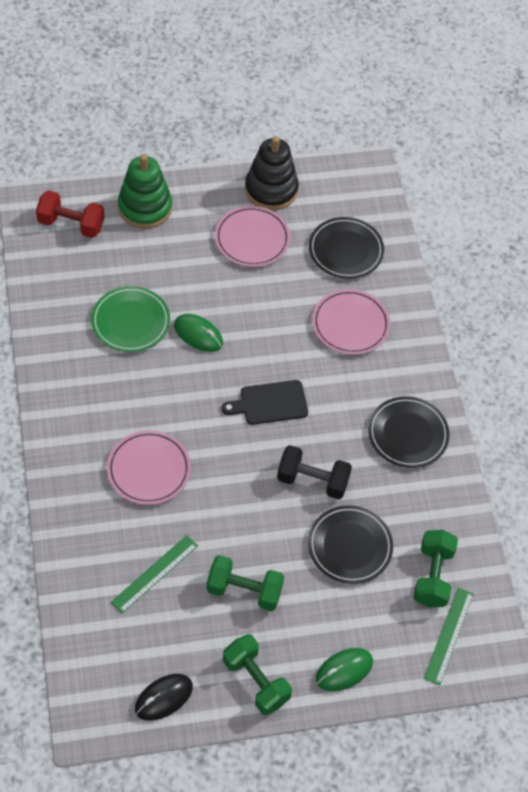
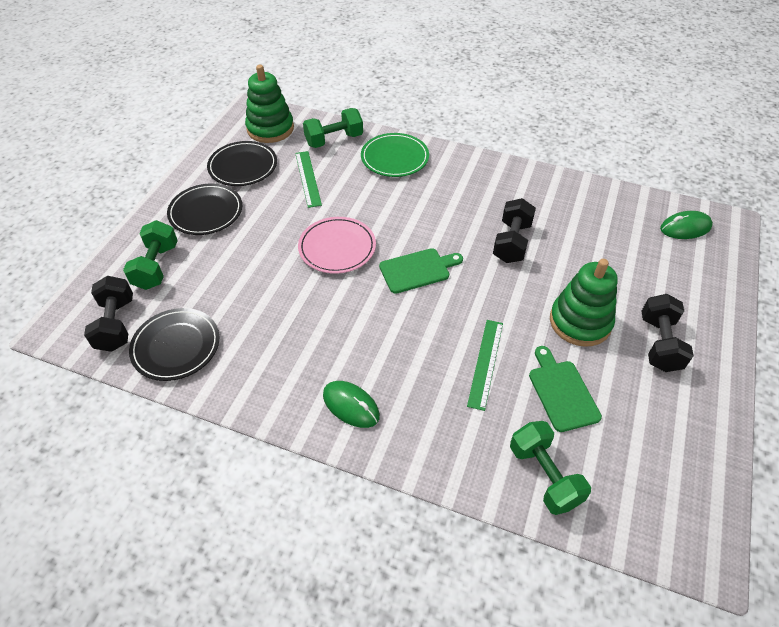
black cutting board: [222,380,308,425] = 1 -> none = 0
black dumbbell: [277,445,352,499] = 1 -> [84,276,133,352] [493,198,536,263] [642,294,694,372] = 3
black mouse: [135,674,193,721] = 1 -> none = 0
black stacking toy: [245,136,299,210] = 1 -> none = 0
green cutting board: none = 0 -> [379,248,463,294] [529,346,602,432] = 2
green stacking toy: [118,154,172,229] = 1 -> [245,65,294,143] [550,259,618,347] = 2
pink plate: [107,430,191,505] [215,206,290,267] [312,289,390,355] = 3 -> [298,217,376,274] = 1
red dumbbell: [36,190,104,238] = 1 -> none = 0

